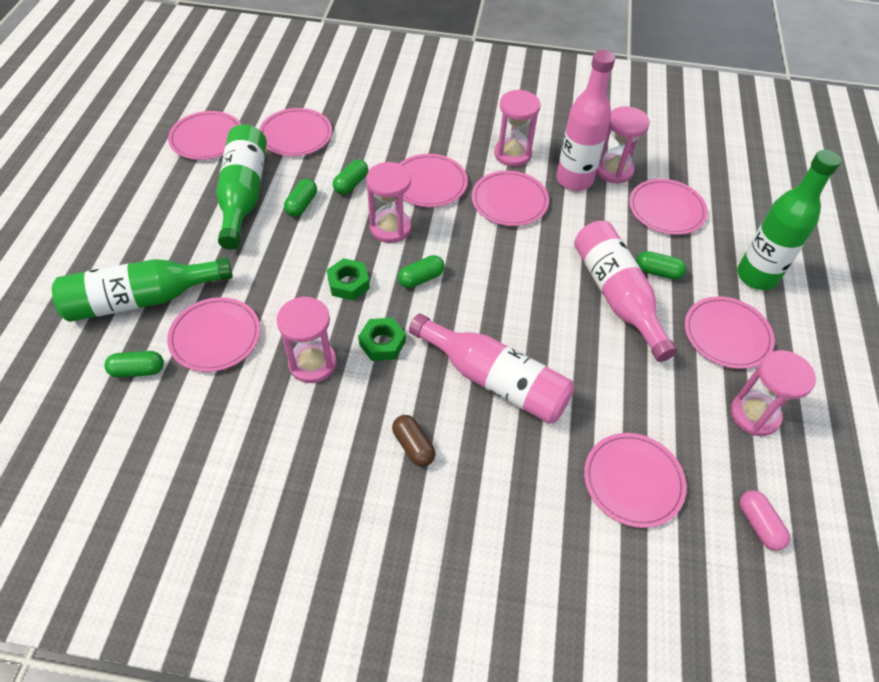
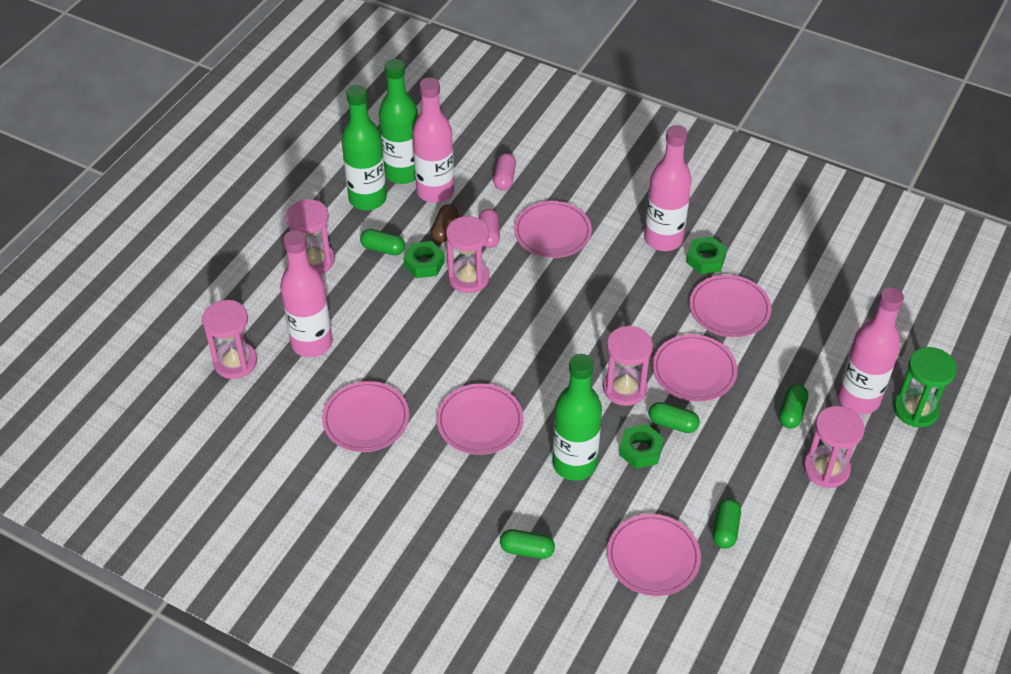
green hourglass: none = 0 -> [894,347,957,427] = 1
green nut: [327,258,370,300] [358,318,406,361] = 2 -> [403,241,445,278] [619,424,664,469] [686,237,727,274] = 3
pink bottle: [409,314,575,424] [556,50,615,191] [574,221,677,362] = 3 -> [280,230,333,357] [412,77,454,203] [644,125,692,251] [838,287,904,414] = 4
pink capsule: [740,490,790,551] = 1 -> [479,209,500,248] [493,153,516,190] = 2
pink plate: [167,297,260,372] [168,111,241,160] [259,108,332,156] [399,154,468,207] [472,171,549,226] [584,433,687,528] [629,179,708,235] [685,296,775,369] = 8 -> [322,381,409,452] [436,383,524,455] [514,201,592,258] [607,514,701,596] [653,334,738,402] [689,275,772,337] = 6

